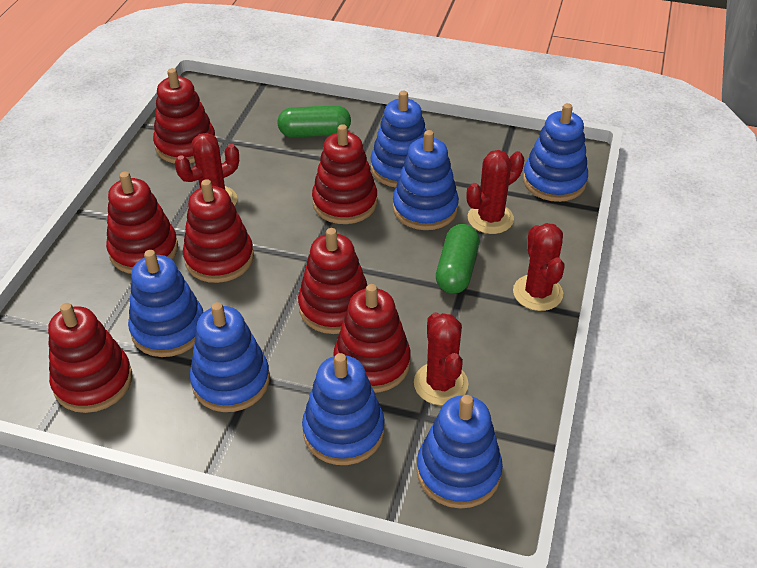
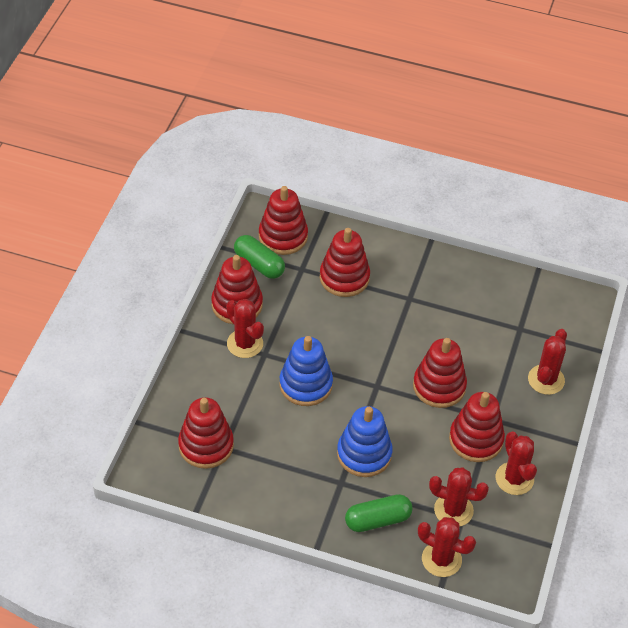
blue stacking toy: [128,250,204,357] [190,302,270,412] [302,353,385,465] [370,91,426,187] [393,130,459,230] [417,395,503,509] [523,103,588,202] = 7 -> [279,336,333,406] [337,406,393,477] = 2
red cactus: [175,133,239,206] [414,312,468,405] [467,150,524,234] [513,223,564,311] = 4 -> [226,299,264,358] [418,517,476,577] [429,467,489,526] [496,432,537,495] [528,329,567,395] = 5
red stacking toy: [48,303,132,413] [106,171,178,274] [153,68,215,164] [183,179,254,283] [298,228,367,334] [312,124,377,224] [333,284,411,393] = 7 -> [178,397,234,469] [211,255,263,324] [259,186,308,255] [320,228,370,297] [413,338,467,408] [449,392,505,462] = 6

